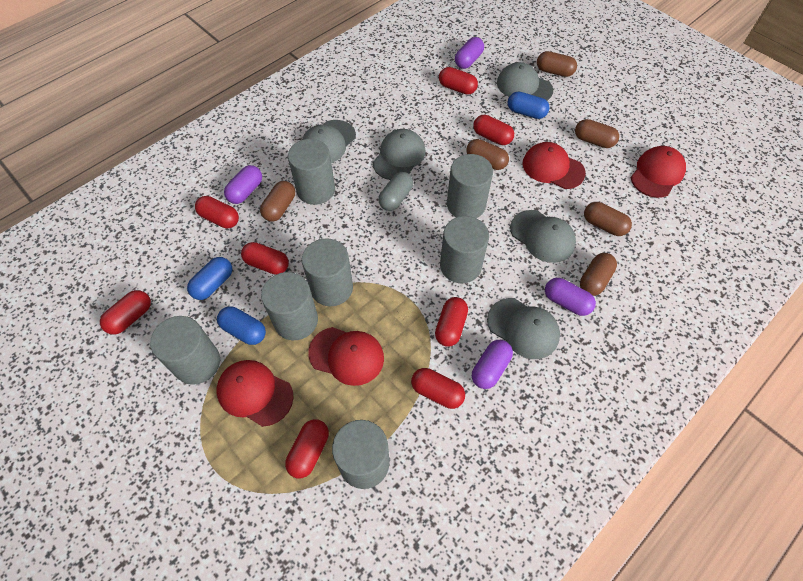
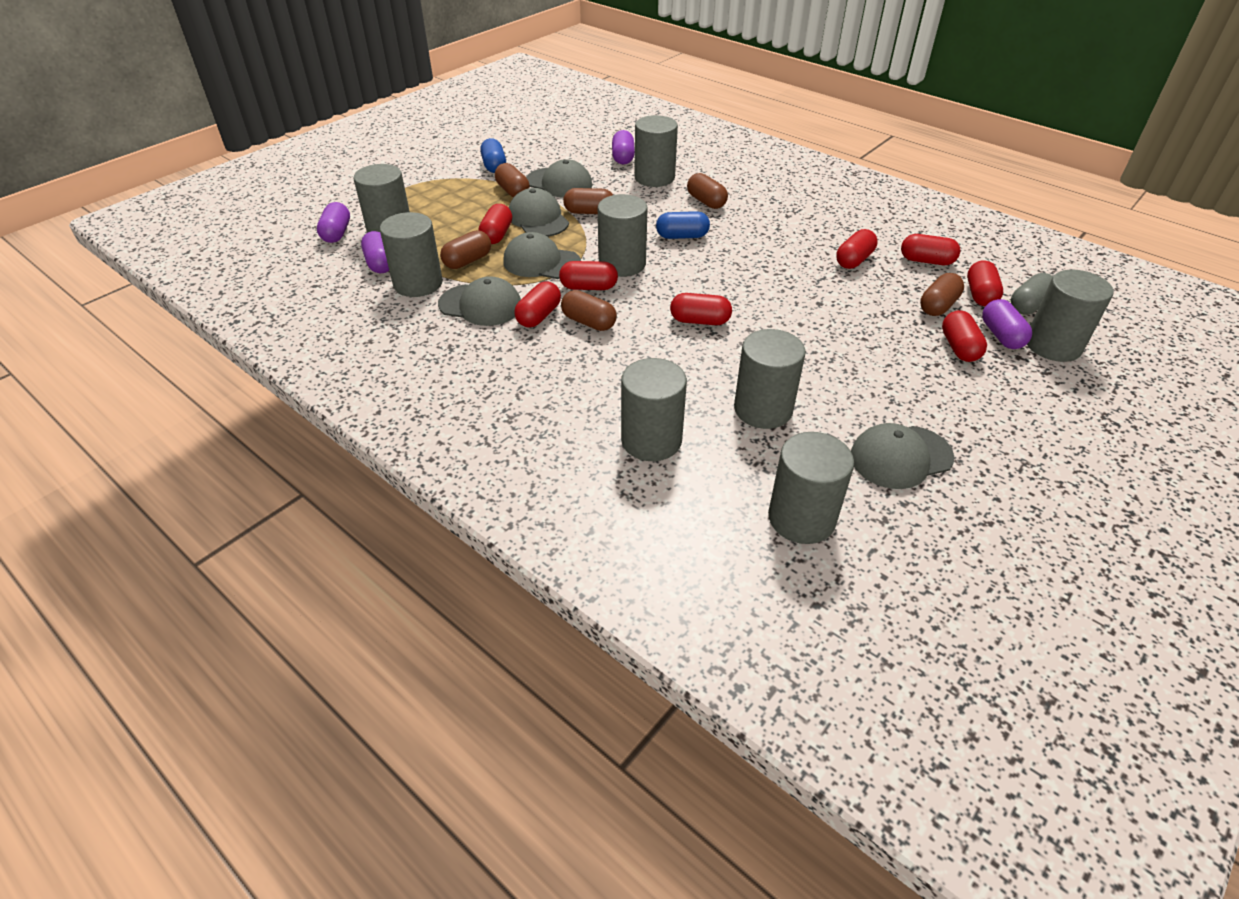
blue capsule: [187,257,232,300] [217,306,266,345] [508,92,549,119] = 3 -> [480,138,506,173] [656,211,710,239] = 2
grey cylinder: [150,316,220,385] [261,272,318,340] [288,139,335,205] [302,238,353,306] [332,420,390,489] [440,216,489,283] [447,154,493,218] = 7 -> [353,164,410,233] [380,212,443,297] [598,194,647,277] [621,358,687,461] [634,115,678,187] [734,329,806,429] [768,432,854,544] [1027,270,1114,362] = 8
red cap: [217,360,294,427] [308,327,384,386] [523,142,586,189] [631,146,686,198] = 4 -> none = 0

